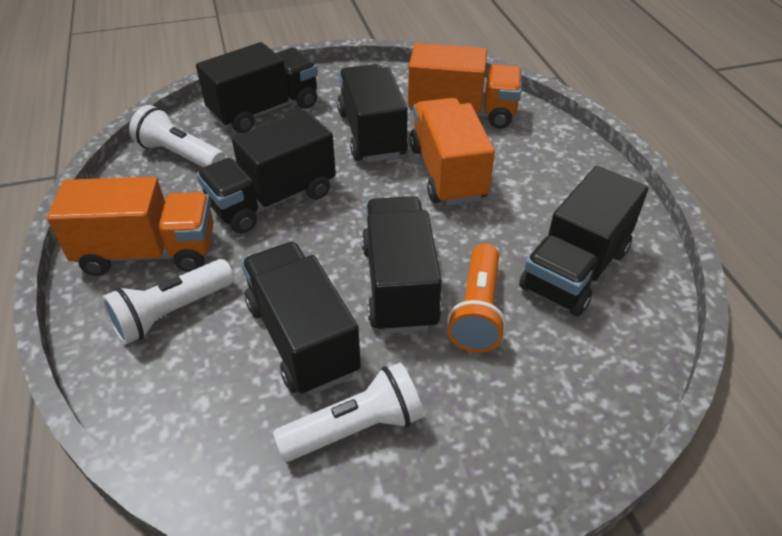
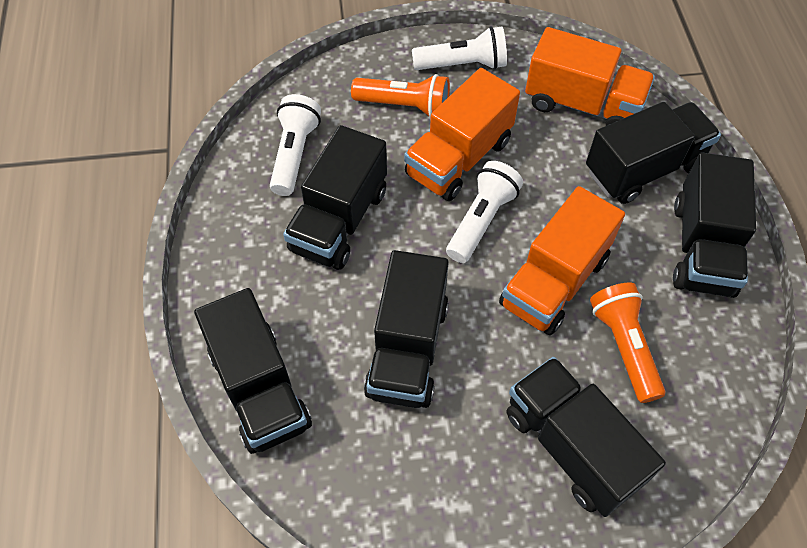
orange flashlight: [447,244,506,353] = 1 -> [351,74,450,118] [590,282,665,403] = 2

